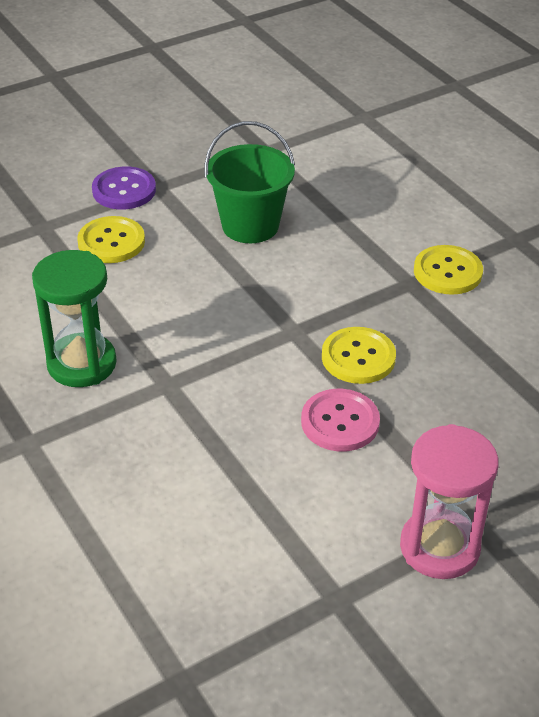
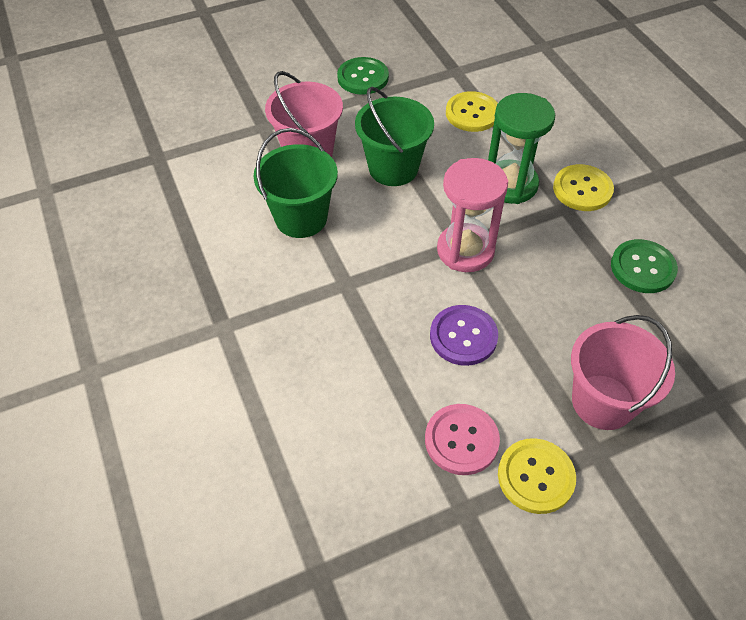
green bucket: [204,121,295,243] = 1 -> [254,128,338,238] [355,87,434,186] = 2
green button: none = 0 -> [337,57,389,95] [611,239,678,293] = 2
pink bucket: none = 0 -> [265,71,343,157] [571,315,675,430] = 2

